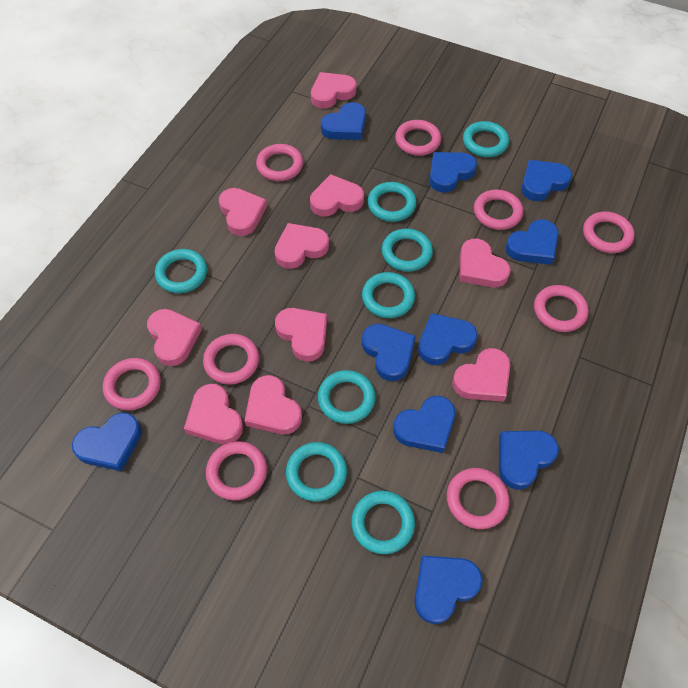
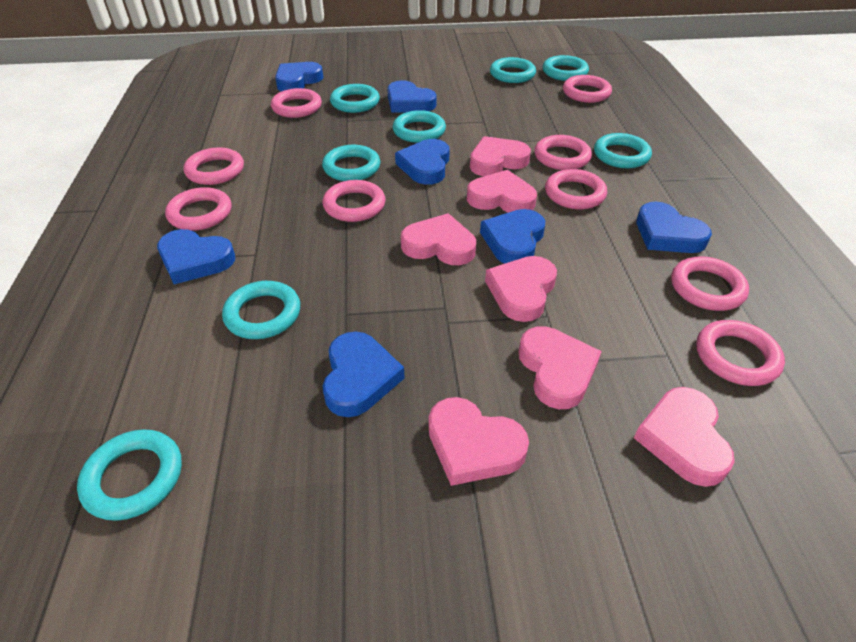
blue heart: [72,413,142,471] [321,102,366,140] [362,324,416,381] [393,396,455,453] [415,556,482,624] [418,313,477,365] [429,152,477,193] [499,431,559,490] [505,219,559,265] [521,160,572,201] = 10 -> [157,229,235,284] [275,62,323,91] [323,332,404,417] [387,80,437,113] [395,139,450,185] [480,209,545,264] [636,202,712,253] = 7
pink heart: [147,309,202,366] [184,384,243,444] [219,188,267,236] [244,375,302,434] [274,223,329,269] [275,308,327,362] [310,174,364,216] [311,72,357,109] [452,348,510,402] [460,239,511,287] = 10 -> [401,213,476,265] [429,397,529,486] [467,170,537,213] [470,136,531,176] [485,256,557,322] [519,326,602,409] [634,387,735,487] = 7

